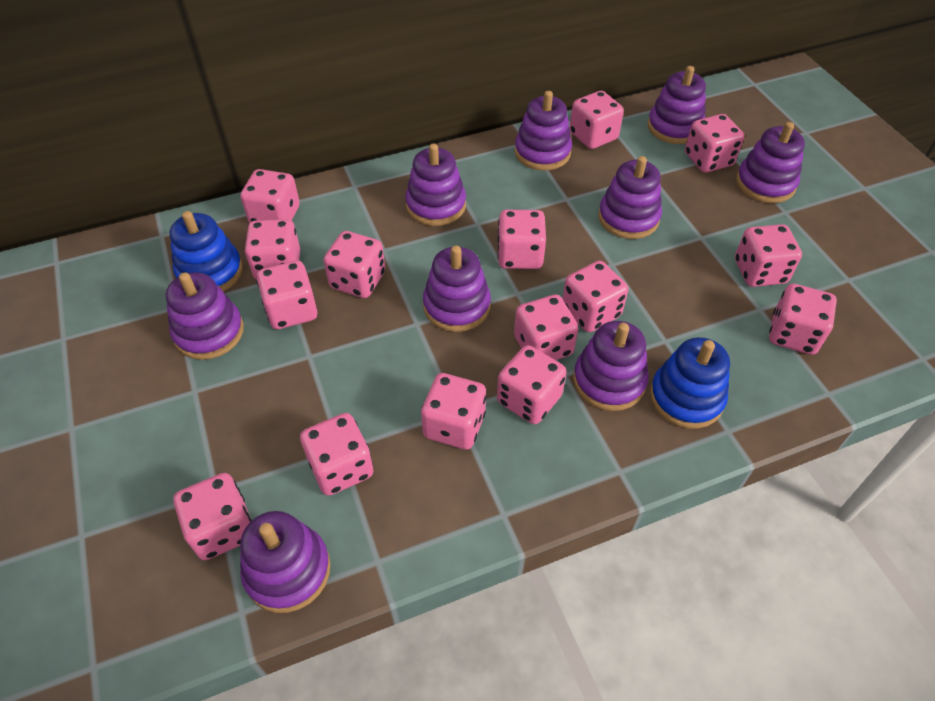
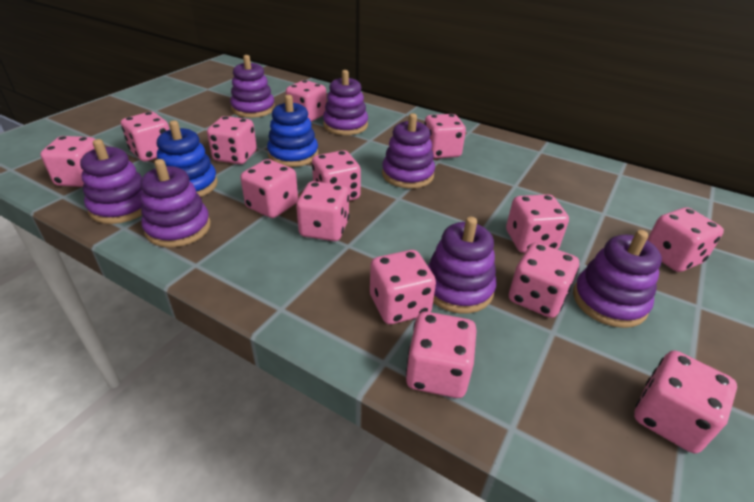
pink dice: [173,473,252,560] [240,169,300,223] [245,219,300,280] [257,261,317,329] [300,413,373,496] [324,231,385,298] [421,373,486,450] [497,210,546,269] [497,345,567,424] [514,294,578,360] [562,261,628,332] [570,91,624,149] [685,114,744,173] [735,224,802,287] [769,284,837,355] = 15 -> [40,136,95,187] [121,112,170,161] [207,116,257,164] [240,159,298,218] [286,80,327,122] [296,181,349,241] [312,150,361,201] [370,250,436,324] [406,311,477,398] [424,114,466,159] [506,194,569,253] [509,242,579,318] [634,351,737,454] [647,207,724,272] = 14
purple stacking toy: [166,272,244,360] [240,511,331,613] [405,143,466,226] [423,245,491,332] [515,91,572,171] [573,321,649,411] [598,156,662,239] [648,66,706,144] [736,122,805,203] = 9 -> [80,139,142,224] [140,159,211,247] [230,55,275,118] [323,70,368,135] [382,113,435,188] [428,217,496,313] [573,230,662,328] = 7

